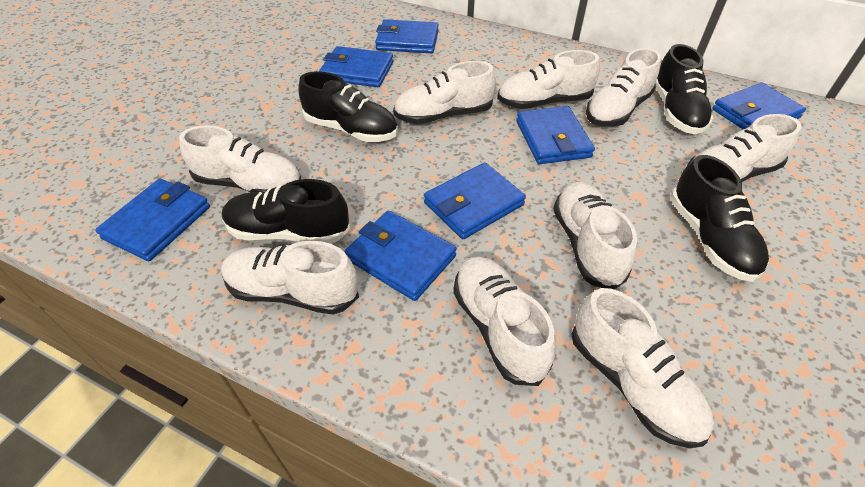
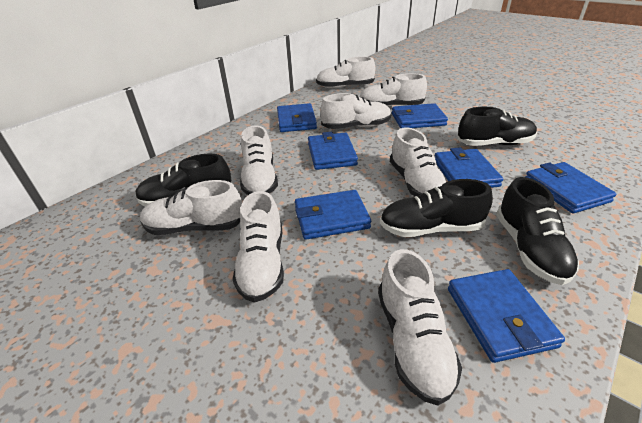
white shoe: [179,125,301,192] [221,241,359,315] [393,61,496,124] [453,256,556,386] [497,50,600,109] [553,182,637,290] [571,288,714,448] [586,48,661,127] [688,114,801,182] = 9 -> [140,180,242,235] [233,191,284,303] [240,126,278,195] [316,56,375,89] [321,93,391,129] [360,73,427,107] [378,249,462,406] [390,127,446,197] = 8

